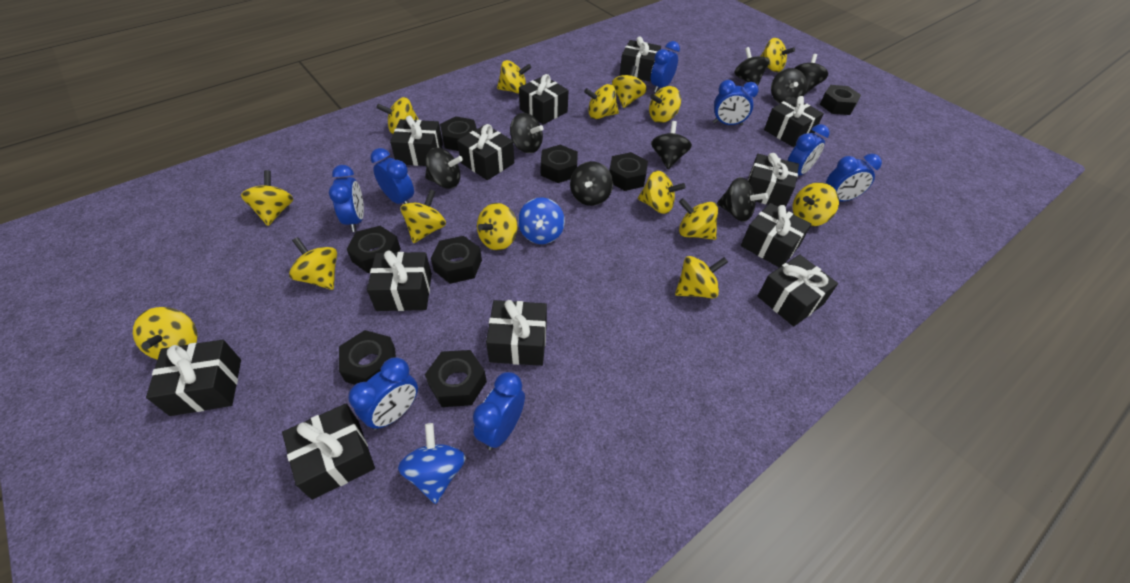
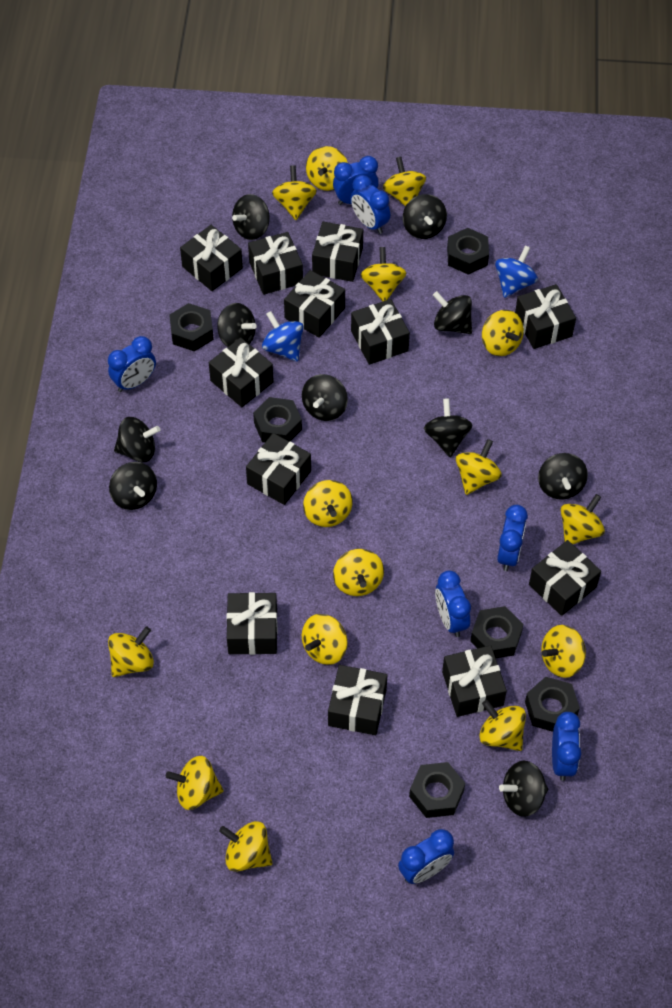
black nut: [339,330,396,385] [347,226,401,273] [425,350,487,407] [431,236,482,284] [440,116,477,151] [541,145,578,183] [609,152,648,191] [820,85,861,115] = 8 -> [169,303,214,351] [253,397,302,442] [409,762,465,818] [447,228,489,275] [470,606,523,658] [525,677,580,732] = 6
black spinning top: [425,148,463,189] [510,113,543,153] [570,161,613,206] [651,121,692,169] [717,177,768,222] [734,47,769,85] [771,68,807,104] [795,54,828,94] = 8 -> [109,462,157,510] [114,417,160,462] [217,303,257,347] [232,194,270,240] [302,374,348,421] [403,194,447,239] [424,398,472,457] [433,291,472,334] [499,761,548,817] [538,453,588,500] = 10
blue clock: [329,165,364,232] [348,357,418,430] [370,148,414,204] [473,372,525,450] [651,41,680,93] [713,80,759,126] [787,124,830,176] [826,154,882,202] = 8 -> [108,336,156,392] [333,156,379,205] [351,175,390,234] [398,829,454,884] [435,571,471,637] [497,505,528,571] [552,712,581,781] = 7

